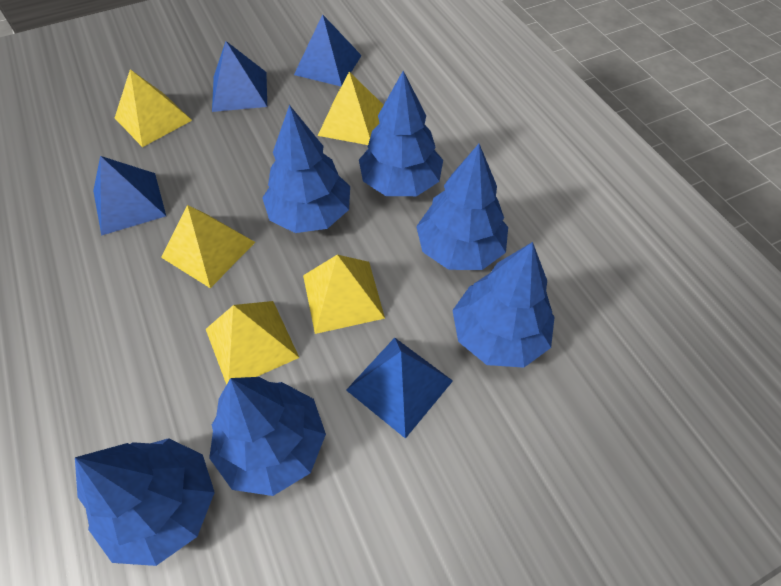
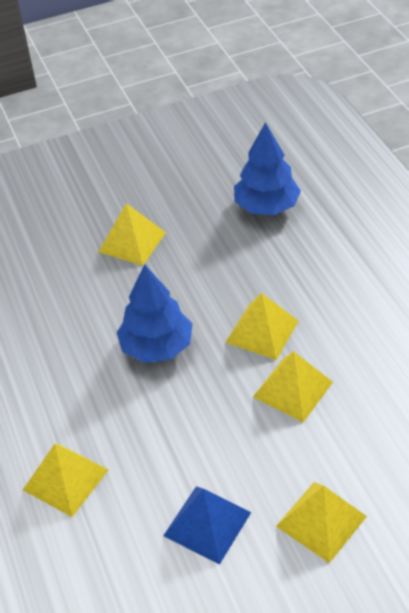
blue pyramid: [93,156,166,236] [212,41,267,112] [294,14,362,86] [346,338,453,439] = 4 -> [163,486,251,564] = 1
blue tree: [75,438,215,566] [209,377,326,496] [262,105,350,233] [359,71,443,196] [416,144,508,270] [452,242,554,368] = 6 -> [117,264,192,363] [234,122,301,215] = 2

